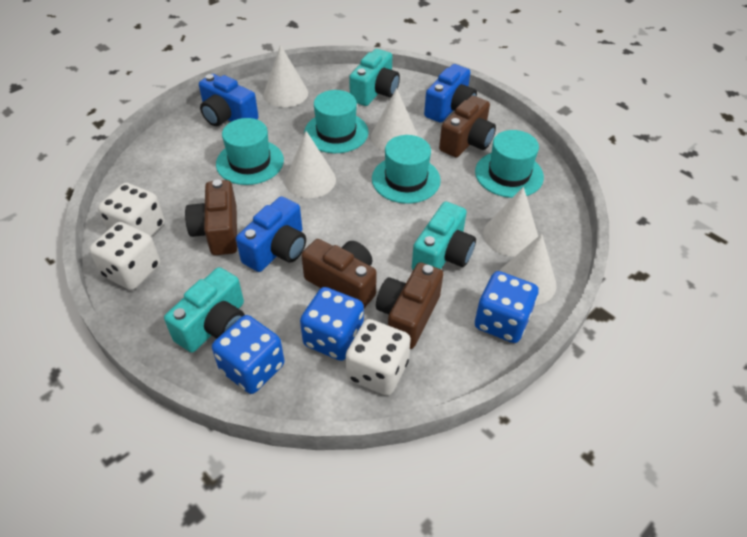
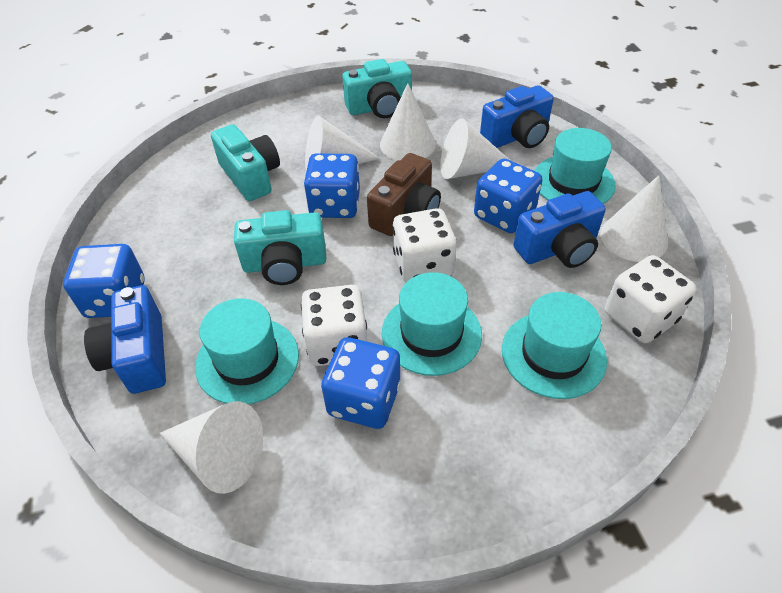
blue dice: [212,315,284,394] [300,287,364,361] [475,271,538,343] = 3 -> [63,244,145,318] [304,153,360,218] [321,337,401,429] [474,158,542,233] = 4
brown camera: [185,180,237,255] [301,239,377,308] [376,262,443,349] [439,96,496,157] = 4 -> [367,153,441,236] = 1

